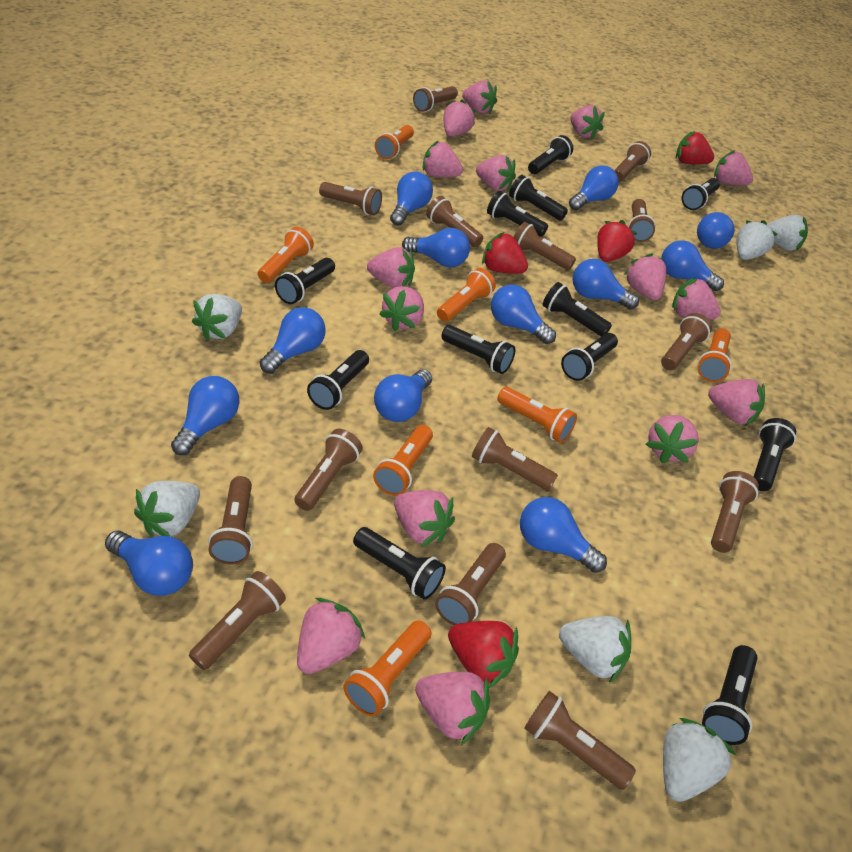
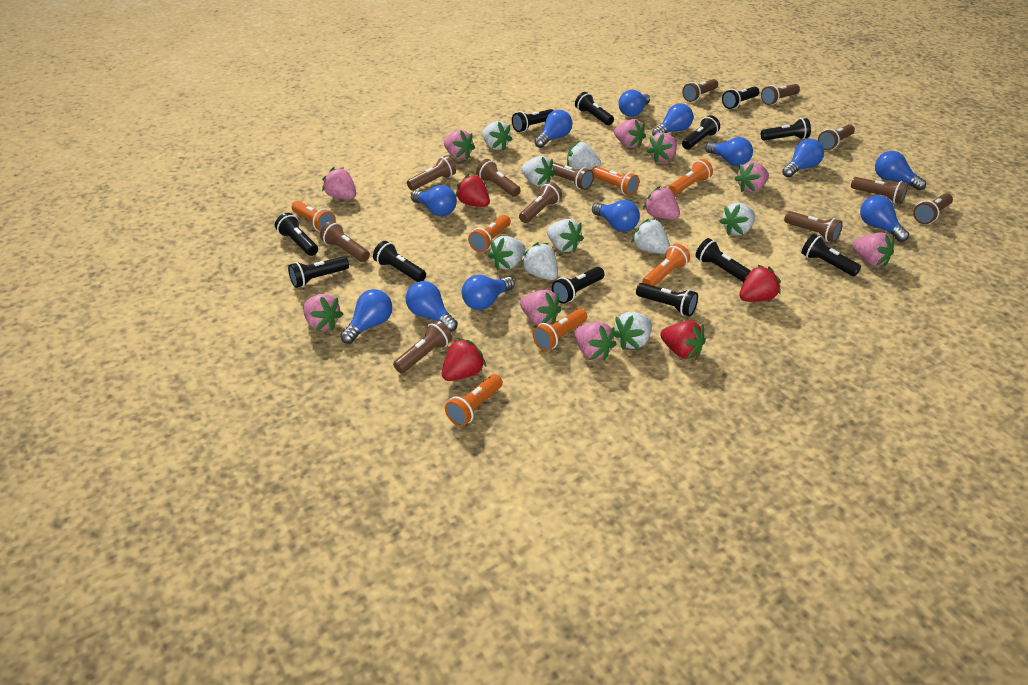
brown flashlight: [189,571,286,670] [208,476,253,565] [294,429,363,511] [319,182,382,215] [413,86,458,112] [426,196,483,247] [435,543,506,626] [472,427,558,491] [514,222,576,270] [524,691,636,790] [614,141,651,182] [628,199,656,242] [661,313,712,370] [711,471,759,553] = 14 -> [320,221,370,262] [393,320,452,373] [407,155,456,190] [476,159,521,197] [519,182,562,223] [553,162,594,190] [682,79,718,102] [761,84,800,105] [784,211,843,242] [818,124,855,150] [851,177,908,204] [913,193,953,224] = 12
pink strawberry: [297,598,365,674] [367,247,415,288] [379,286,424,331] [394,490,455,547] [415,672,490,745] [423,141,463,177] [443,99,476,137] [462,81,497,115] [476,155,516,192] [570,105,605,140] [624,253,666,300] [646,415,699,463] [672,277,721,320] [708,379,765,425] [714,150,753,186] = 15 -> [303,294,343,330] [322,167,356,199] [444,130,475,160] [520,290,562,325] [574,322,616,360] [614,119,646,148] [643,186,680,220] [646,132,677,162] [735,162,769,192] [852,232,894,267] = 10
white strawberry: [134,481,200,537] [192,294,242,341] [559,616,631,683] [663,718,736,802] [736,220,777,260] [767,215,808,251] = 6 -> [482,121,513,151] [488,236,526,270] [521,156,555,187] [521,242,558,280] [547,219,584,252] [567,142,601,170] [614,312,652,350] [631,218,670,254] [719,203,755,235] = 9

